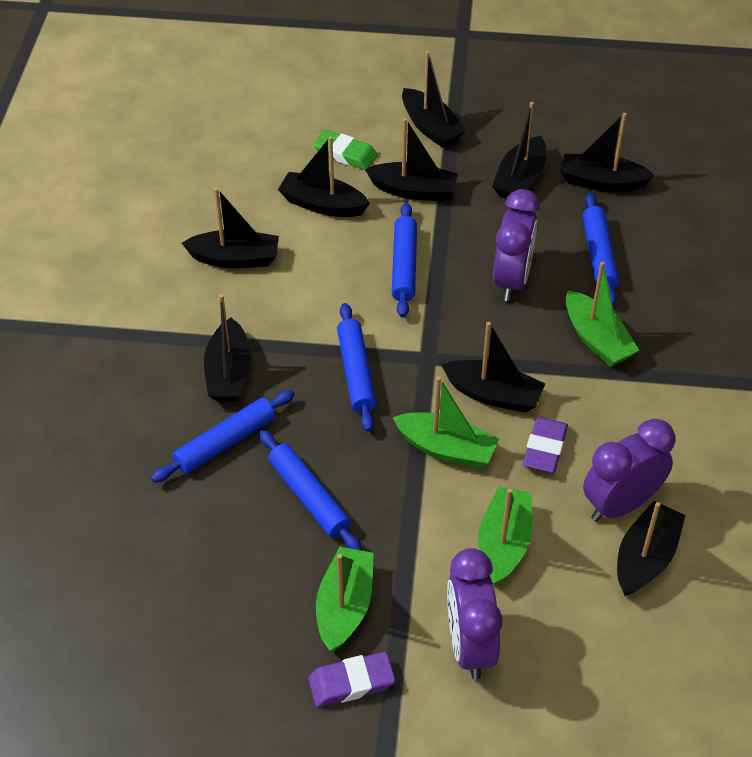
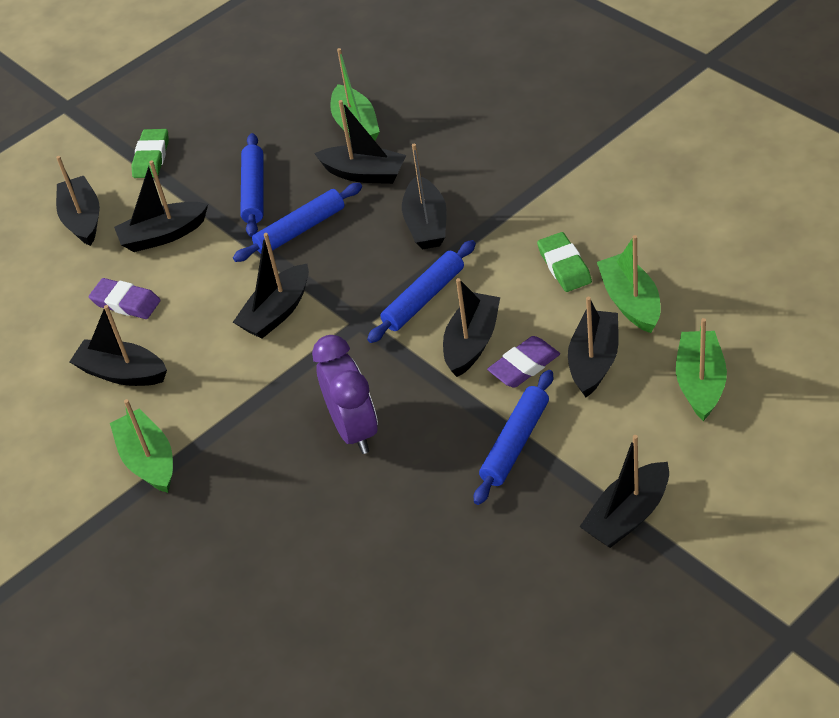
blue rolling pin: [151,390,295,483] [259,430,362,551] [337,303,376,432] [392,203,417,318] [582,193,619,306] = 5 -> [233,183,362,262] [240,133,263,237] [367,240,476,343] [474,370,553,505] = 4
green eraser: [313,130,378,170] = 1 -> [131,129,169,178] [537,232,592,292] = 2
purple clock: [447,548,503,680] [493,189,539,301] [583,418,675,522] = 3 -> [312,335,378,454] = 1

